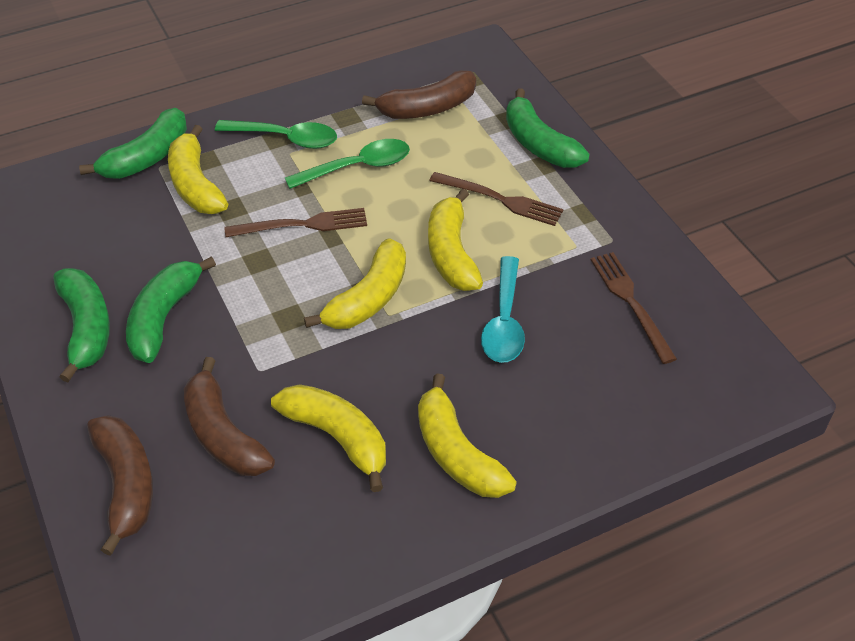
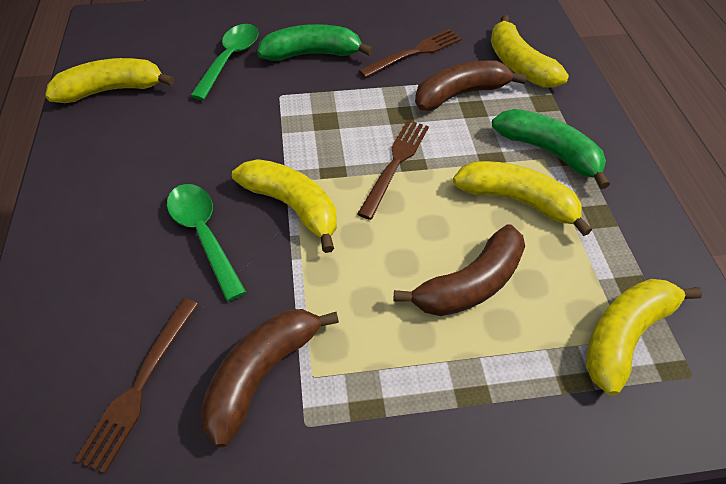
green banana: [53,268,110,382] [79,108,187,179] [126,256,216,363] [506,88,590,168] = 4 -> [257,24,373,61] [492,109,610,189] = 2
turquoise spoon: [481,256,525,363] = 1 -> none = 0

